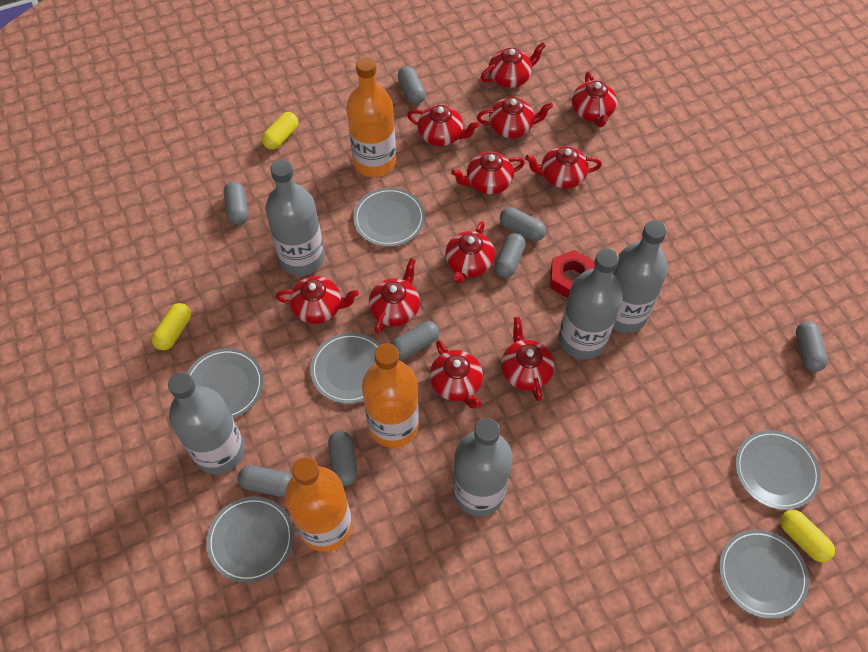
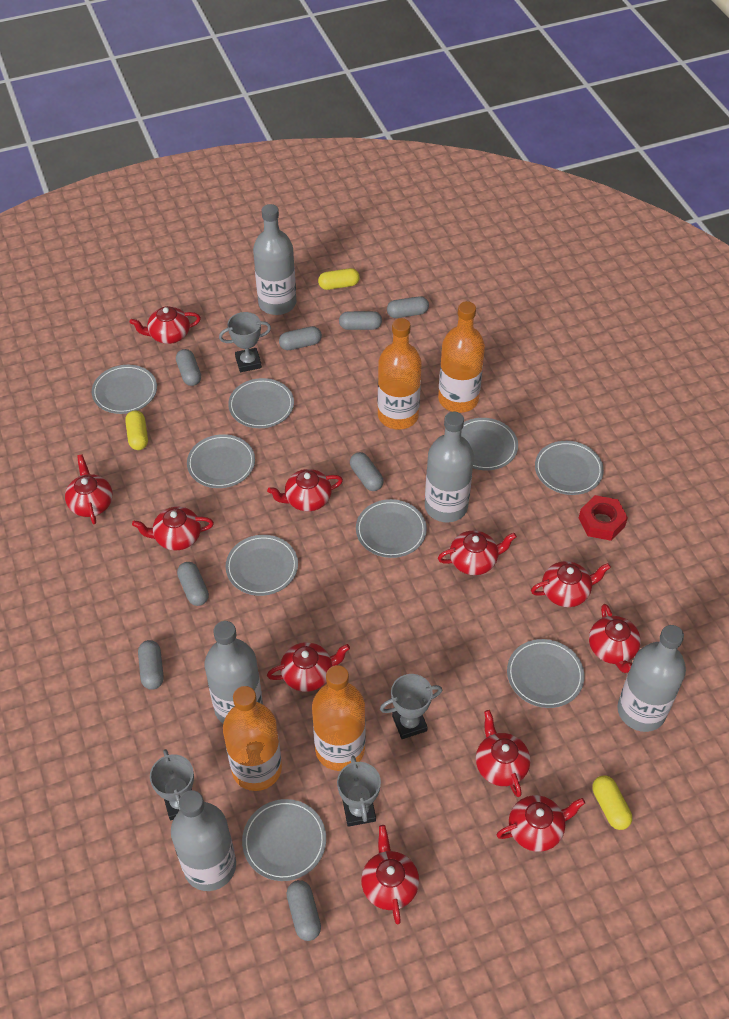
grey plate: [187,348,263,418] [206,496,294,583] [310,333,380,404] [353,188,425,247] [719,530,809,619] [735,430,821,510] = 6 -> [92,365,157,414] [187,434,255,488] [226,535,298,596] [228,378,294,428] [242,799,326,881] [356,499,427,558] [461,418,518,470] [507,639,584,708] [535,441,604,495] = 9
grey trophy: none = 0 -> [150,749,194,821] [219,312,271,372] [337,755,381,827] [380,674,442,739] = 4
orange bottle: [285,457,352,552] [347,57,396,177] [362,343,419,448] = 3 -> [223,686,282,791] [312,665,365,771] [378,318,422,430] [438,301,485,413] = 4

